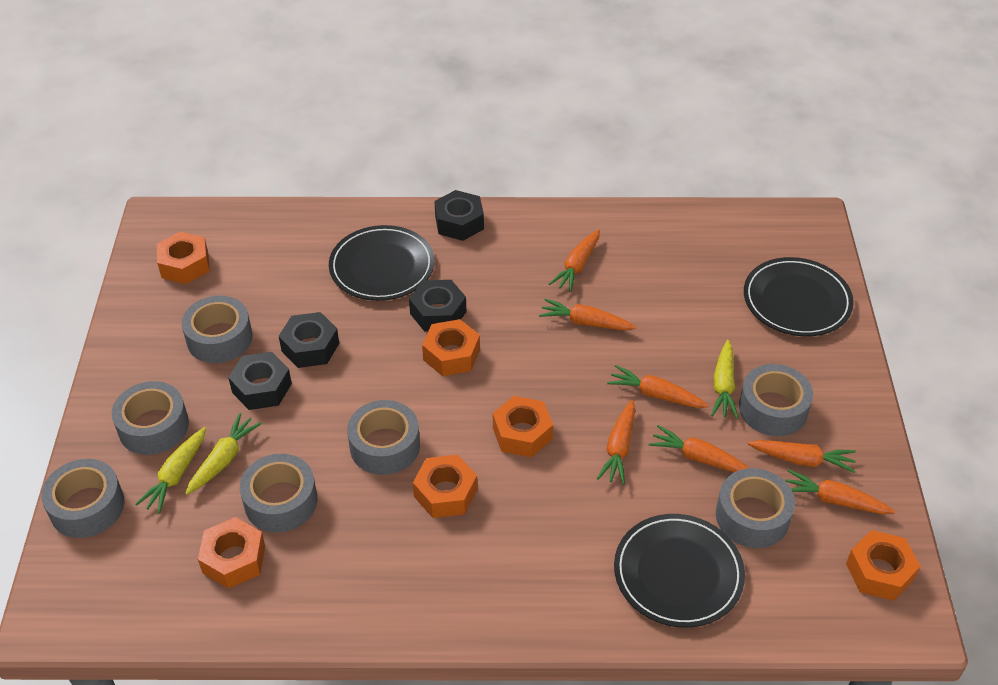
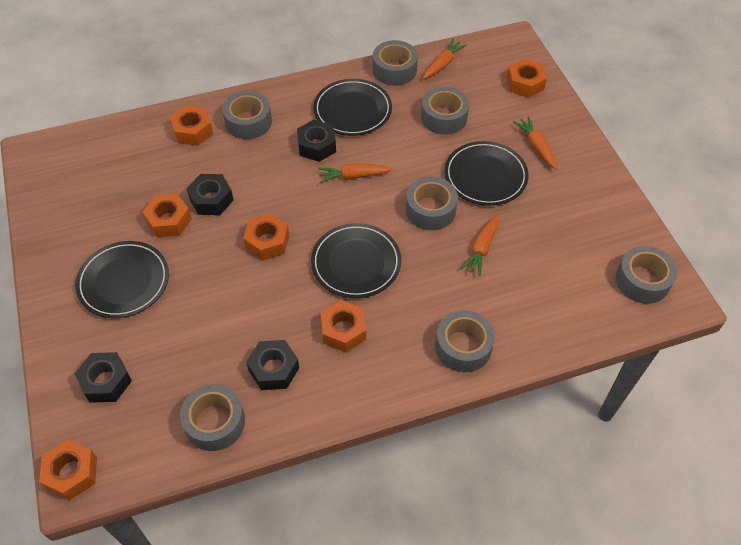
black plate: [329,225,435,301] [614,514,745,628] [744,257,854,336] = 3 -> [75,241,169,318] [311,223,401,298] [313,79,392,136] [445,141,529,206] = 4
orange carrot: [539,298,636,330] [549,230,600,292] [597,400,635,485] [607,365,709,408] [649,425,749,472] [747,440,856,473] [785,469,895,514] = 7 -> [318,163,393,183] [423,39,467,79] [461,214,499,276] [513,116,557,169] = 4
yellow carrot: [135,427,206,514] [185,413,262,495] [711,340,738,419] = 3 -> none = 0

